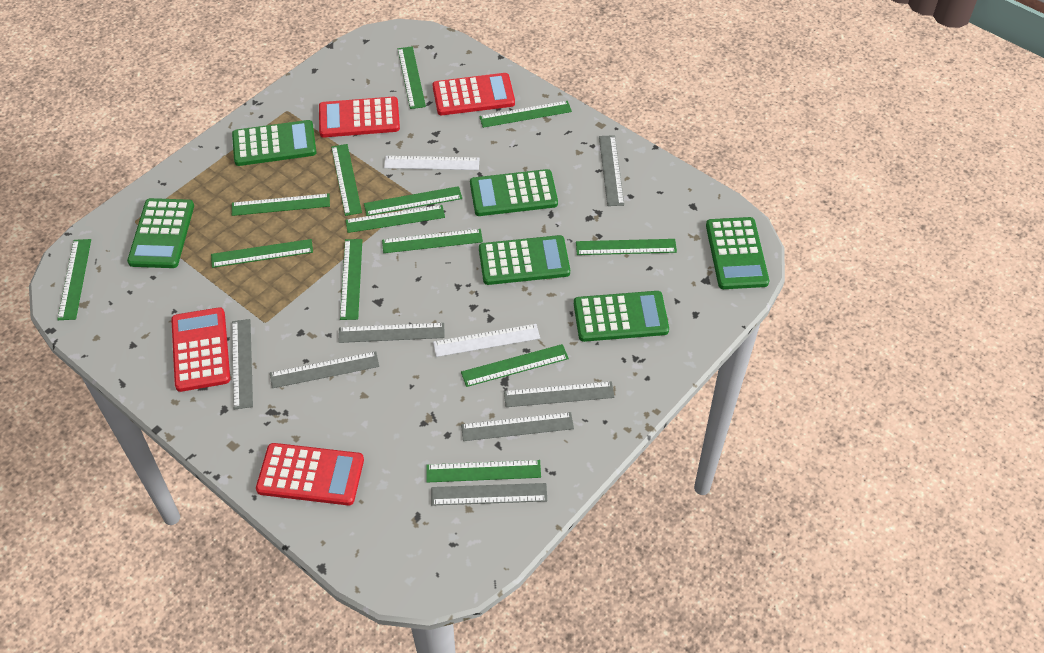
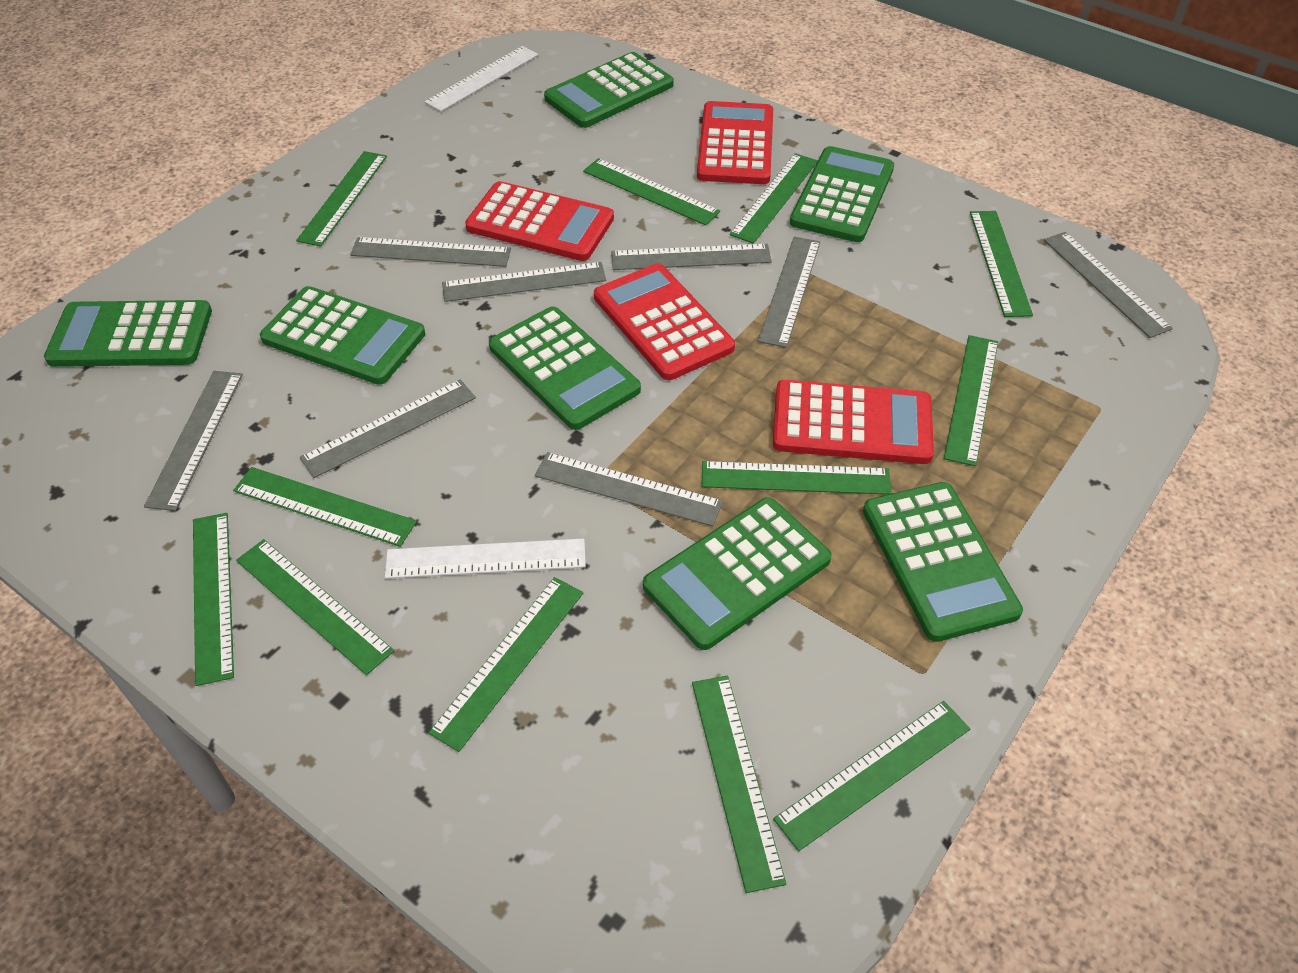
green calculator: [127,198,194,268] [232,120,316,166] [470,169,558,216] [479,235,570,285] [574,291,669,342] [706,217,769,289] = 6 -> [44,300,212,367] [260,286,425,385] [489,307,641,430] [544,52,674,128] [643,497,832,650] [790,146,894,242] [863,482,1023,642] = 7
green ruler: [57,239,91,320] [211,239,313,268] [232,193,330,216] [331,144,362,216] [340,239,362,320] [346,205,445,233] [364,186,462,216] [382,229,483,253] [398,46,426,109] [426,460,541,482] [461,344,569,387] [479,101,572,128] [576,239,677,255] = 13 -> [193,513,234,686] [233,467,417,547] [236,539,394,675] [296,151,387,247] [428,577,583,752] [583,158,720,225] [692,676,786,893] [702,461,892,495] [730,153,818,244] [773,701,970,851] [944,335,998,466] [970,211,1033,317] = 12
grey ruler: [232,319,253,410] [270,351,379,388] [339,323,445,343] [431,483,547,506] [461,412,574,441] [504,382,614,407] [599,135,624,206] = 7 -> [144,371,243,511] [300,379,476,478] [350,237,511,267] [442,262,606,302] [535,452,723,526] [611,244,772,270] [758,236,820,348] [1044,232,1173,338] = 8

